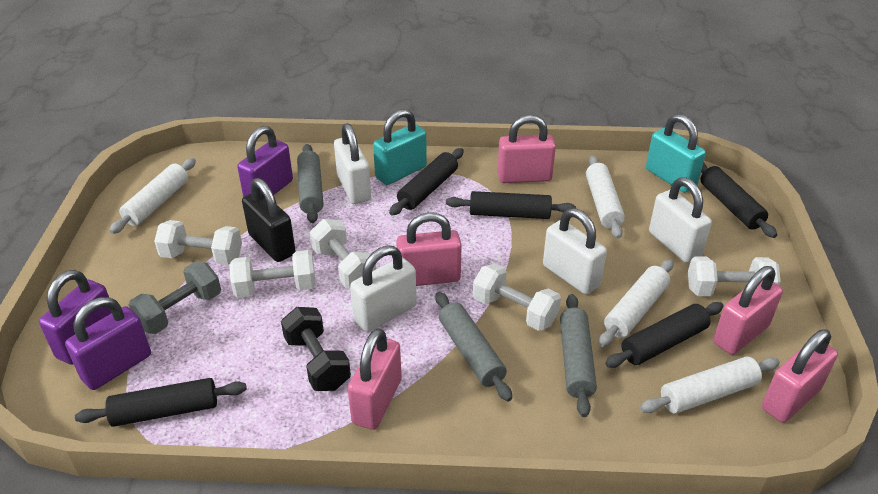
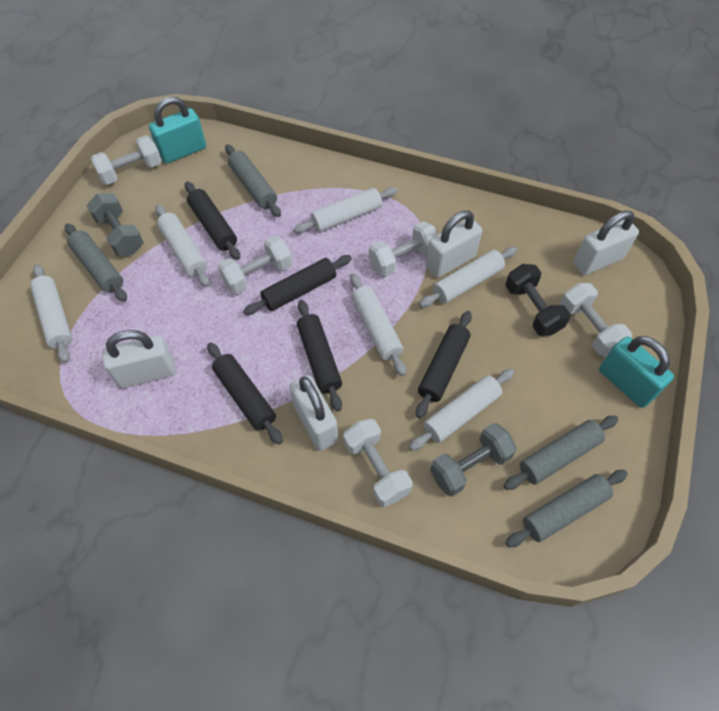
black padlock: [242,178,296,262] = 1 -> none = 0
grey dumbbell: [129,262,221,334] = 1 -> [87,193,144,256] [430,423,517,497] = 2
grey rolling pin: [297,144,324,223] [435,292,512,402] [560,294,597,417] = 3 -> [65,223,127,302] [225,144,281,217] [504,416,618,490] [505,470,628,547] = 4
pink padlock: [348,328,402,430] [396,212,462,286] [497,115,556,183] [713,266,783,355] [762,329,838,423] = 5 -> none = 0
purple padlock: [39,270,112,365] [65,297,151,390] [237,126,293,197] = 3 -> none = 0
white rolling pin: [109,158,196,234] [586,156,625,239] [599,259,674,347] [640,356,780,414] = 4 -> [30,264,72,363] [155,205,210,287] [294,187,398,233] [350,273,406,376] [409,369,514,451] [419,247,517,308] = 6

